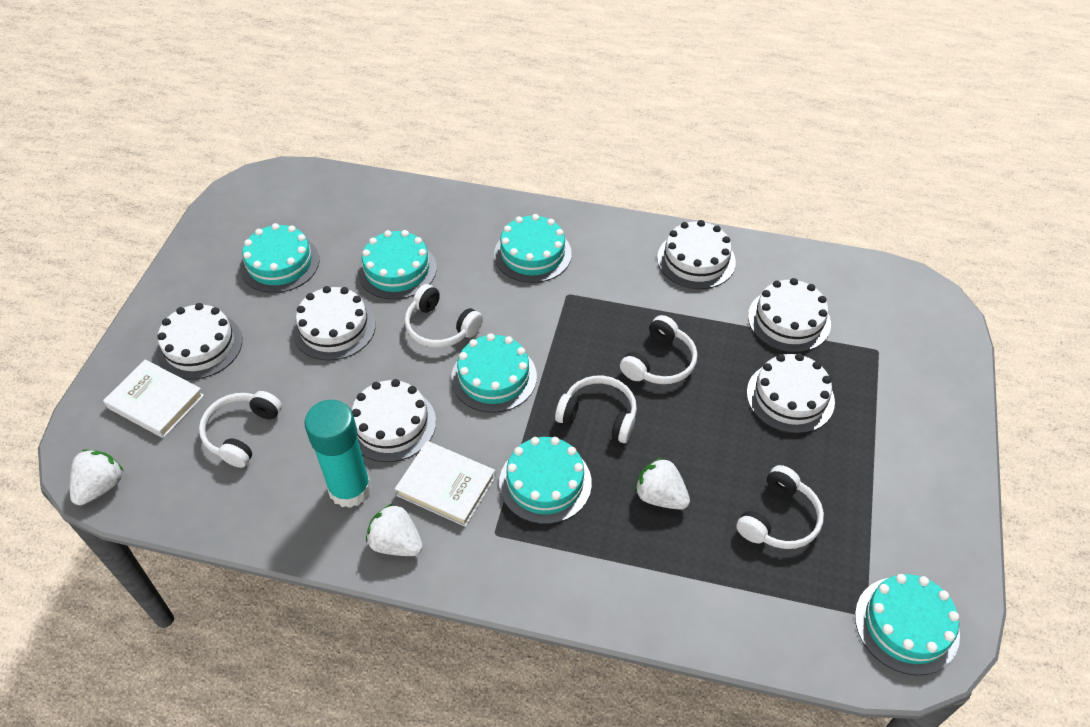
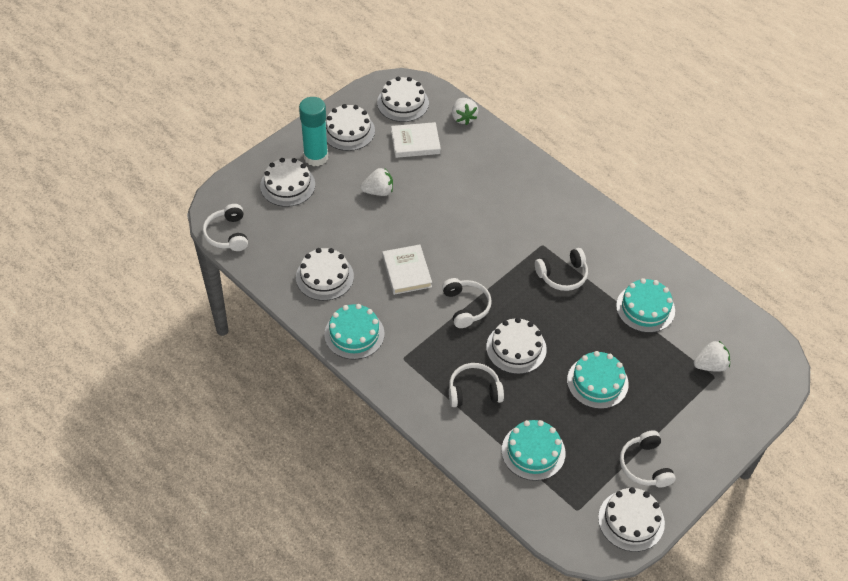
turquoise cake: [240,223,319,293] [358,230,437,300] [451,333,537,413] [494,214,572,283] [499,437,592,524] [855,574,960,676] = 6 -> [324,304,384,360] [502,420,565,481] [567,351,629,409] [616,278,675,333] = 4

